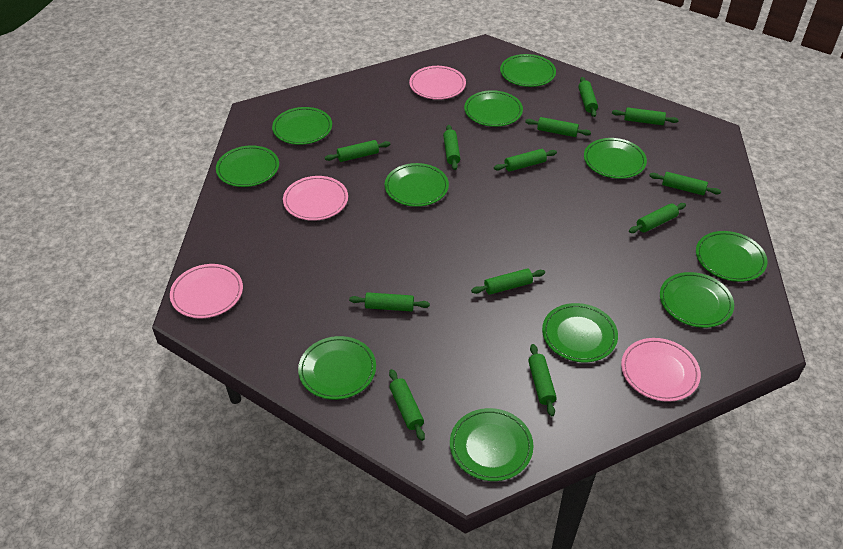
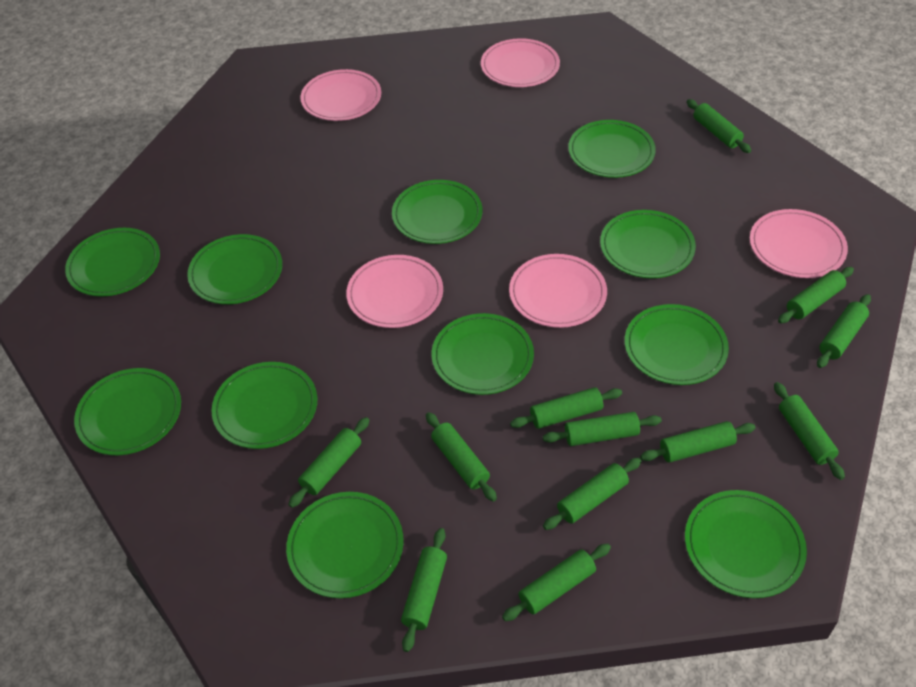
pink plate: [170,264,243,318] [283,176,348,221] [409,66,466,100] [621,338,701,402] = 4 -> [300,69,381,121] [346,255,443,328] [481,38,560,87] [509,254,607,328] [750,209,848,278] = 5

